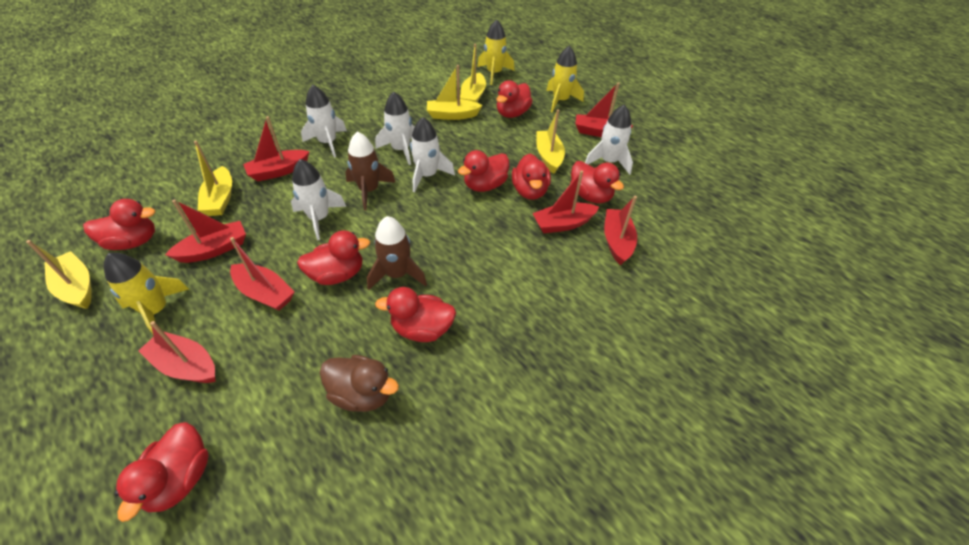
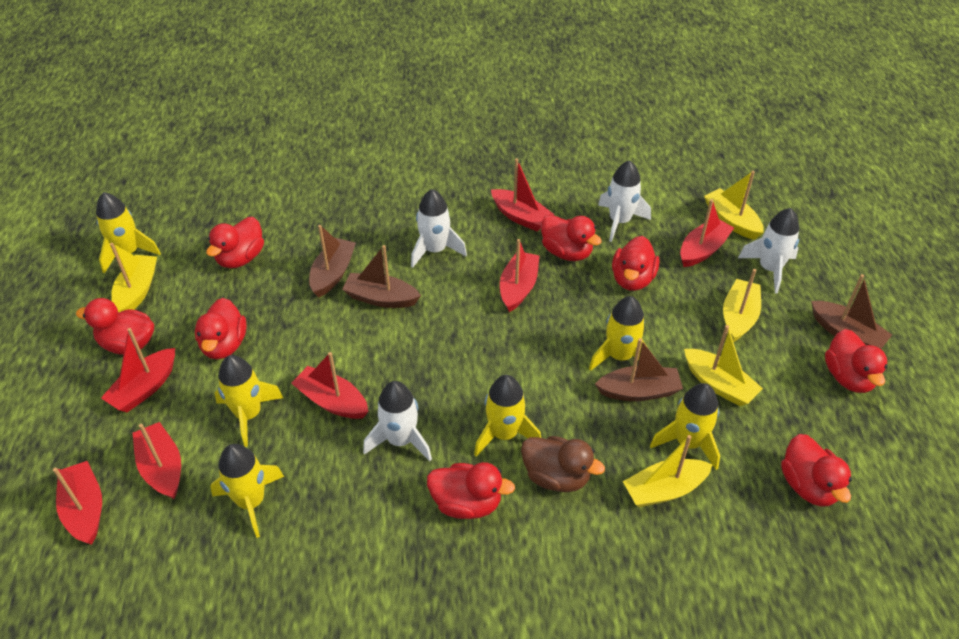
brown boat: none = 0 -> [309,225,356,298] [342,245,421,308] [595,338,683,401] [811,274,892,349] = 4
brown rocket: [345,131,396,210] [367,216,427,290] = 2 -> none = 0
white rocket: [291,159,346,240] [301,85,347,158] [375,92,415,165] [410,117,455,192] [585,104,633,175] = 5 -> [363,381,432,461] [411,189,467,268] [598,160,651,242] [738,208,799,293] = 4
yellow rocket: [104,253,189,334] [477,19,515,85] [546,45,584,113] = 3 -> [96,192,161,274] [210,444,284,538] [215,355,283,447] [474,375,541,457] [589,296,648,371] [650,383,720,470] = 6

